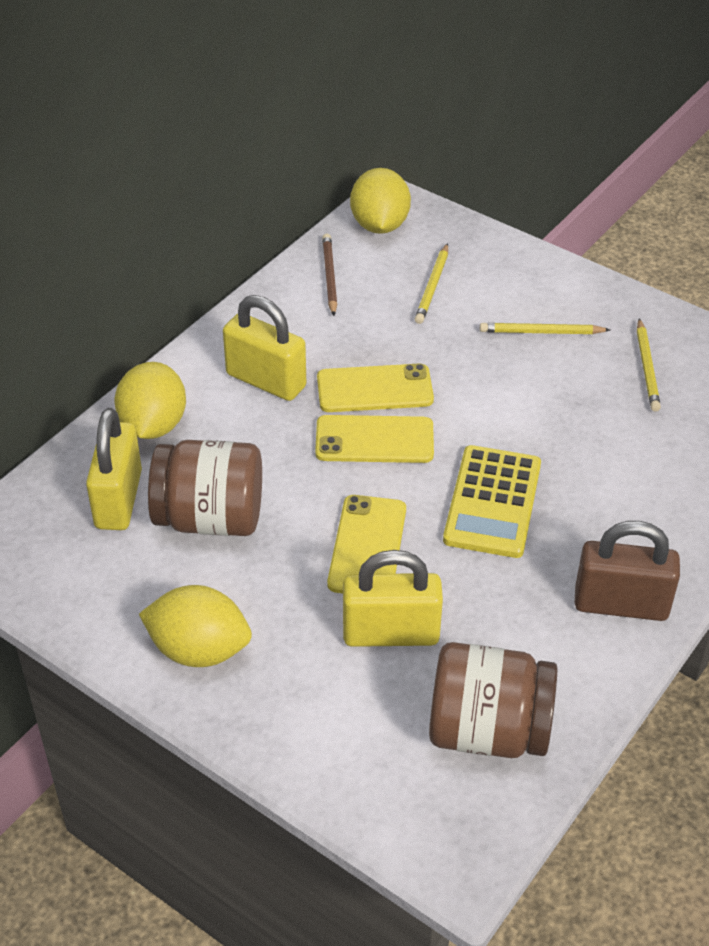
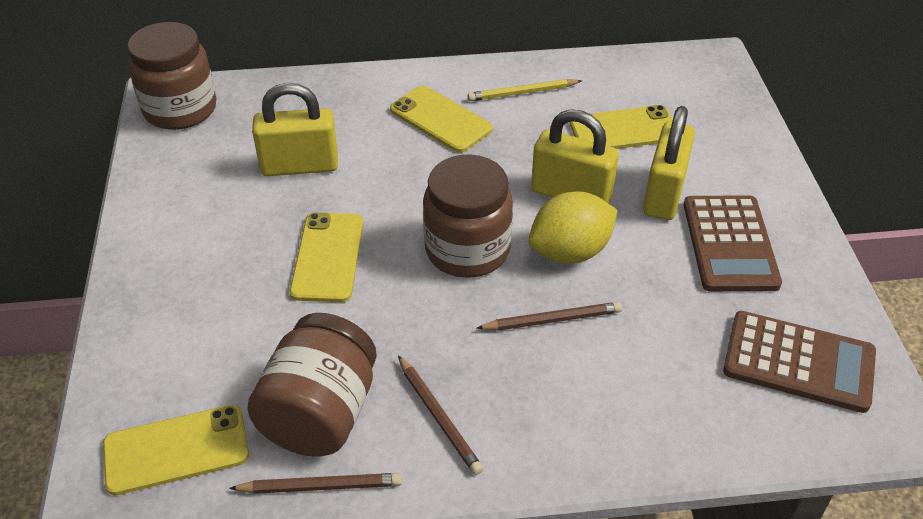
brown calculator: none = 0 -> [684,195,782,292] [723,311,876,413] = 2
brown jar: [148,440,262,536] [429,642,557,758] = 2 -> [127,22,217,130] [247,313,377,457] [423,154,513,278] = 3
brown padlock: [575,521,680,621] = 1 -> none = 0
brown pencil: [322,233,337,316] = 1 -> [229,473,402,494] [398,356,483,475] [477,302,622,331] = 3
yellow calculator: [443,445,541,558] = 1 -> none = 0
yellow lemon: [114,362,186,439] [139,585,252,667] [350,168,411,234] = 3 -> [529,192,618,264] = 1
yellow pencil: [415,243,448,324] [480,323,610,334] [637,318,661,412] = 3 -> [468,79,582,101] = 1
yellow phone: [315,415,434,463] [317,363,434,412] [327,495,406,593] = 3 -> [103,405,249,495] [290,212,364,302] [390,85,493,153] [570,105,673,149] = 4

